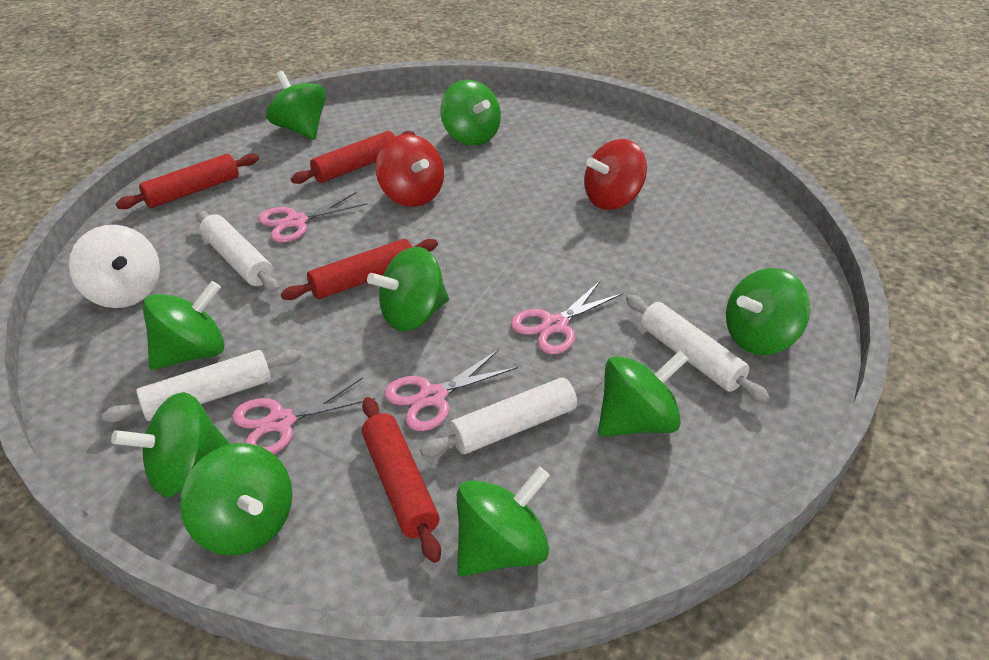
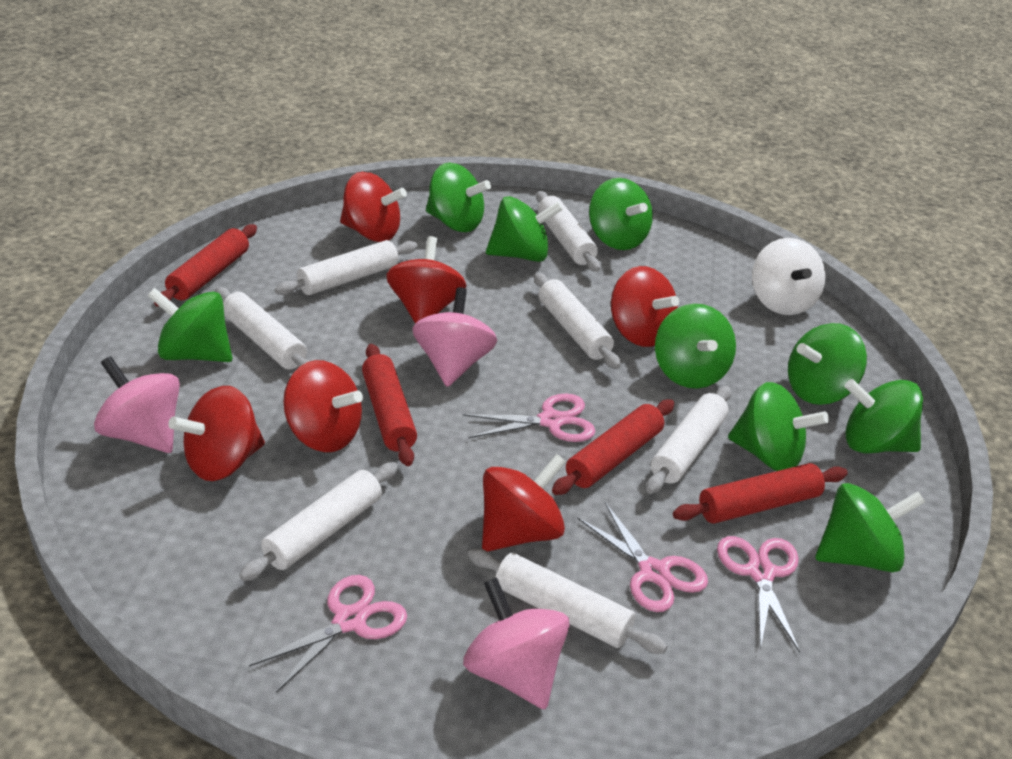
pink spinning top: none = 0 -> [94,356,180,453] [413,287,497,387] [463,577,570,709] = 3
red spinning top: [376,134,444,207] [584,139,647,210] = 2 -> [168,386,265,481] [283,360,363,452] [340,172,407,242] [386,236,466,324] [482,454,566,552] [611,266,679,347] = 6
white rolling pin: [102,350,301,423] [196,211,279,292] [420,377,601,457] [626,295,770,403] = 4 -> [215,287,310,369] [239,462,398,581] [275,240,418,295] [468,549,667,654] [534,273,621,369] [536,191,601,272] [646,386,731,494] = 7

